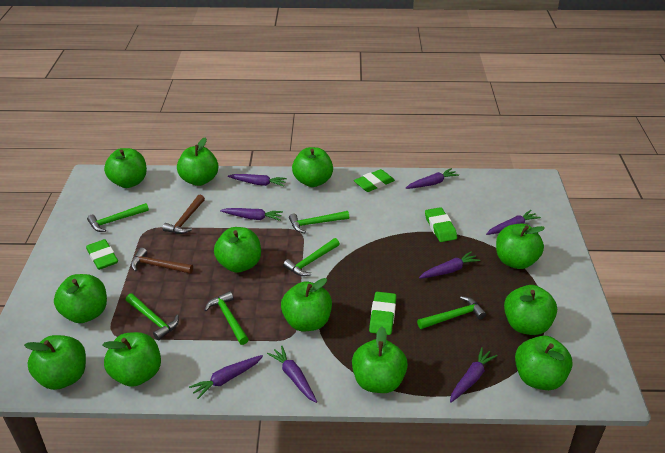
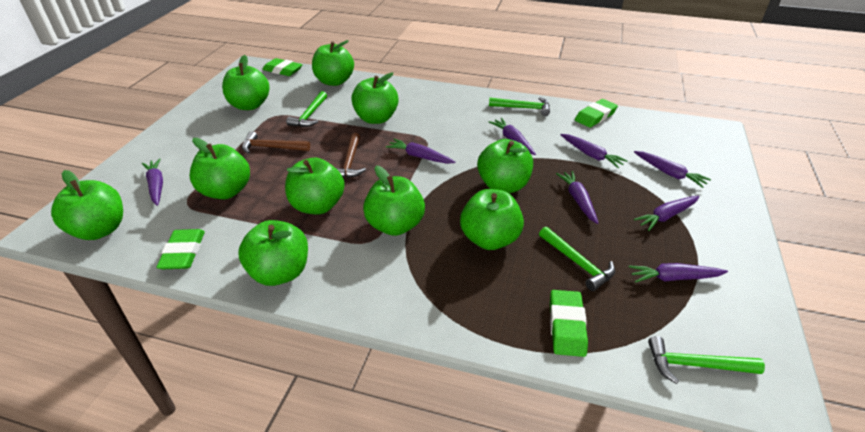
green apple: [24,335,86,390] [54,274,107,323] [103,332,161,387] [104,148,147,188] [177,137,218,186] [214,227,261,273] [281,278,332,331] [292,147,333,187] [352,326,408,393] [496,224,545,269] [504,285,557,335] [515,336,573,390] = 12 -> [51,170,123,240] [189,138,250,199] [222,55,270,110] [239,220,308,286] [285,158,345,214] [312,40,354,86] [351,73,399,124] [363,165,425,236] [460,189,524,250] [477,139,533,193] = 10
green hammer: [87,203,149,232] [126,294,179,340] [205,291,249,345] [283,238,340,276] [289,211,349,233] [417,296,486,329] = 6 -> [286,91,327,127] [489,97,550,116] [539,227,615,291] [648,336,765,384] = 4

